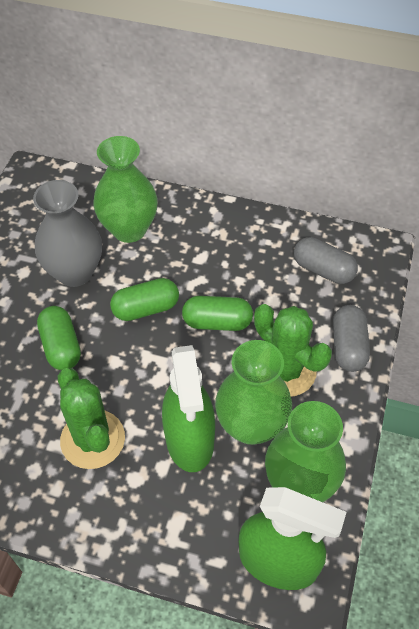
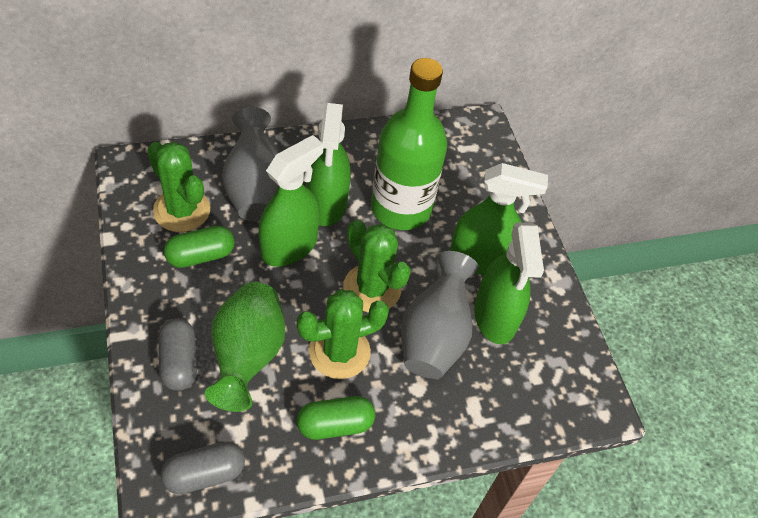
green bottle: none = 0 -> [371,58,447,230] = 1
green cactus: [58,368,125,469] [254,304,332,397] = 2 -> [147,142,210,232] [297,290,389,379] [343,220,411,312] = 3
green capsule: [37,306,81,370] [110,278,179,321] [182,296,253,331] = 3 -> [164,226,235,268] [297,396,375,440] = 2
green spray bottle: [162,345,215,472] [239,487,347,590] = 2 -> [258,135,324,267] [306,103,350,226] [450,163,548,275] [474,222,544,344] = 4
green vase: [94,136,158,243] [215,340,292,445] [265,401,346,502] = 3 -> [205,282,285,412] = 1
grey vase: [33,180,102,287] = 1 -> [222,107,279,222] [401,251,479,379] = 2

